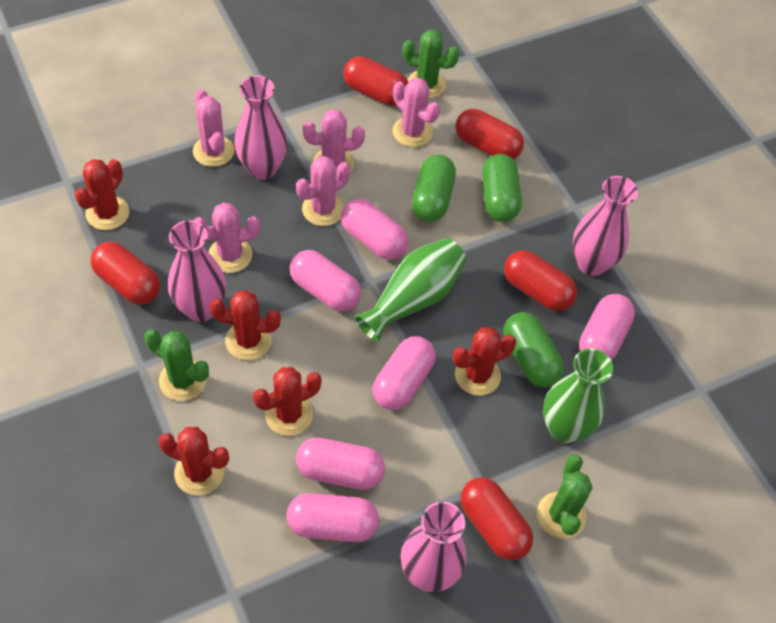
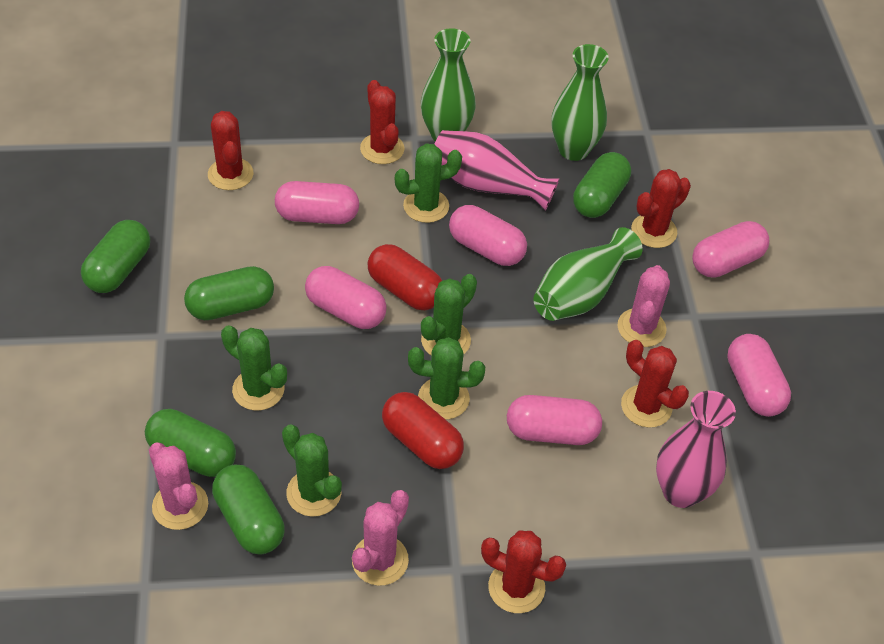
green cactus: [144,329,209,401] [402,30,459,98] [537,454,593,539] = 3 -> [221,325,287,411] [282,425,342,517] [395,143,462,223] [408,337,485,420] [421,274,477,355] = 5
green capsule: [412,155,456,222] [482,154,522,222] [504,312,564,387] = 3 -> [81,220,150,293] [145,409,236,477] [184,266,274,320] [212,464,285,554] [573,152,631,218] = 5
green vase: [354,238,466,342] [543,348,613,444] = 2 -> [421,28,476,142] [533,227,643,321] [552,44,609,161] = 3
pink cactus: [193,89,234,167] [194,202,260,273] [296,156,350,226] [303,110,365,175] [393,78,440,147] = 5 -> [149,443,208,530] [352,490,409,586] [618,265,670,347] = 3
pink vase: [168,220,226,322] [234,76,287,180] [401,501,467,592] [573,176,638,276] = 4 -> [435,130,559,211] [656,391,736,508] = 2
red capsule: [90,242,160,305] [343,56,408,106] [456,109,524,159] [460,477,533,561] [504,250,577,311] = 5 -> [368,244,442,310] [382,392,464,469] = 2

